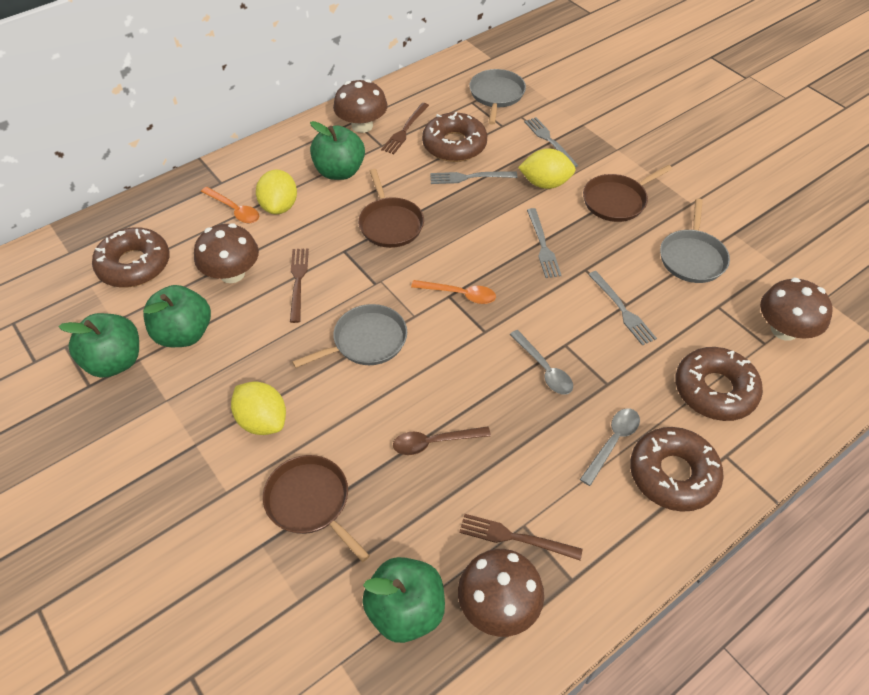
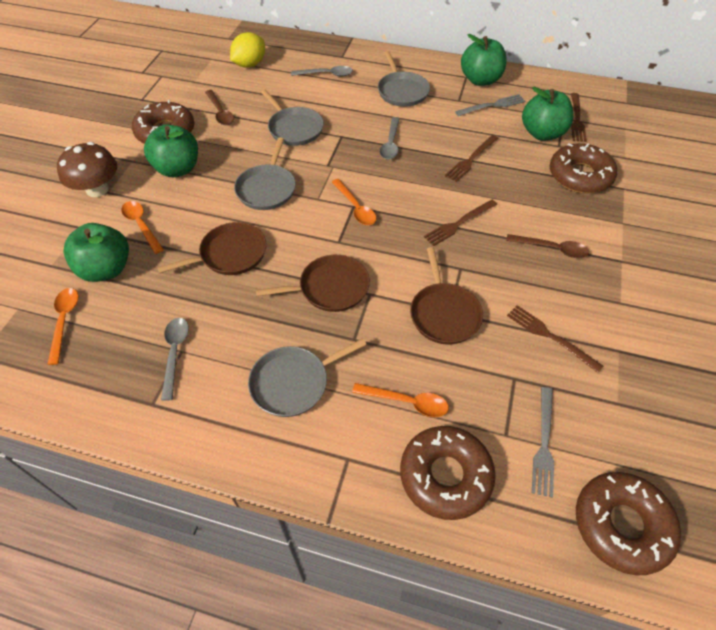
brown fork: [290,248,309,323] [381,103,429,154] [459,514,583,560] = 3 -> [424,200,497,246] [445,135,499,182] [507,305,603,373] [571,93,587,142] = 4
brown mushroom: [194,223,259,283] [333,79,388,133] [458,549,544,637] [760,278,833,341] = 4 -> [57,142,117,197] = 1
brown spoon: [393,426,491,455] = 1 -> [205,90,234,125] [506,234,589,258] = 2
grey fork: [430,172,517,184] [524,117,579,168] [527,208,562,278] [588,271,657,346] = 4 -> [455,94,526,116] [532,387,554,498] = 2
grey pan: [292,304,407,368] [469,69,526,125] [660,198,730,283] = 3 -> [234,137,296,210] [248,338,366,417] [261,90,324,146] [378,51,430,107] = 4
grey spoon: [510,330,573,395] [580,409,640,486] = 2 -> [161,318,189,401] [291,66,353,77] [380,117,400,160] = 3
orange spoon: [201,187,259,223] [411,280,496,304] = 2 -> [47,288,78,365] [121,201,164,254] [332,179,376,225] [352,383,449,417] = 4
yellow lemon: [231,382,286,435] [256,169,297,214] [518,148,576,189] = 3 -> [230,32,265,68] = 1

